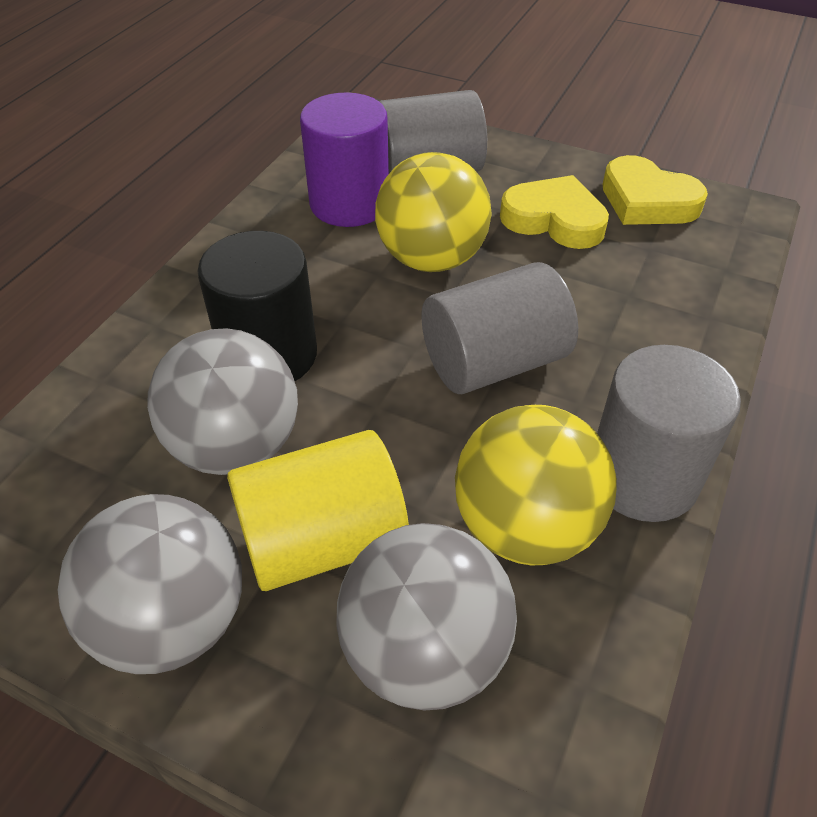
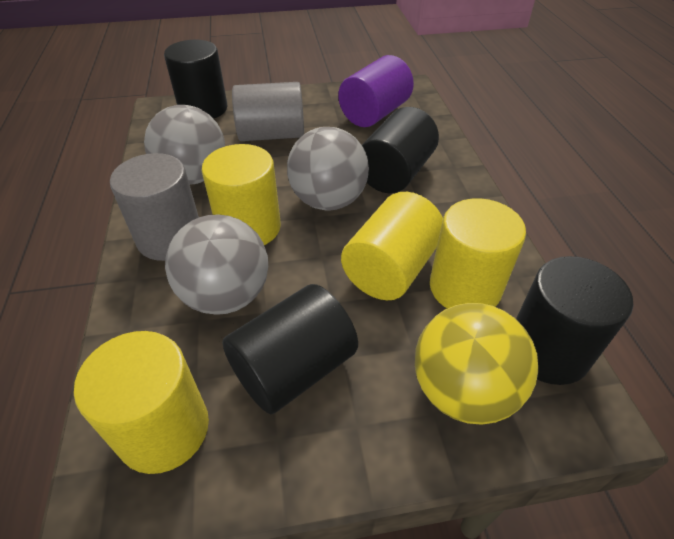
black cylinder: [198,231,317,381] = 1 -> [164,40,227,119] [222,284,358,414] [362,107,439,193] [516,256,633,385] = 4
grey cylinder: [379,90,487,173] [422,262,578,394] [597,345,741,522] = 3 -> [110,153,199,261] [232,82,304,141] = 2
yellow ball: [375,152,492,272] [455,405,617,565] = 2 -> [415,303,538,425] = 1
yellow cylinder: [227,430,409,591] = 1 -> [74,331,209,474] [202,144,281,245] [341,192,443,300] [430,198,526,309] = 4
yellow heart: [500,175,609,249] [602,155,708,225] = 2 -> none = 0

